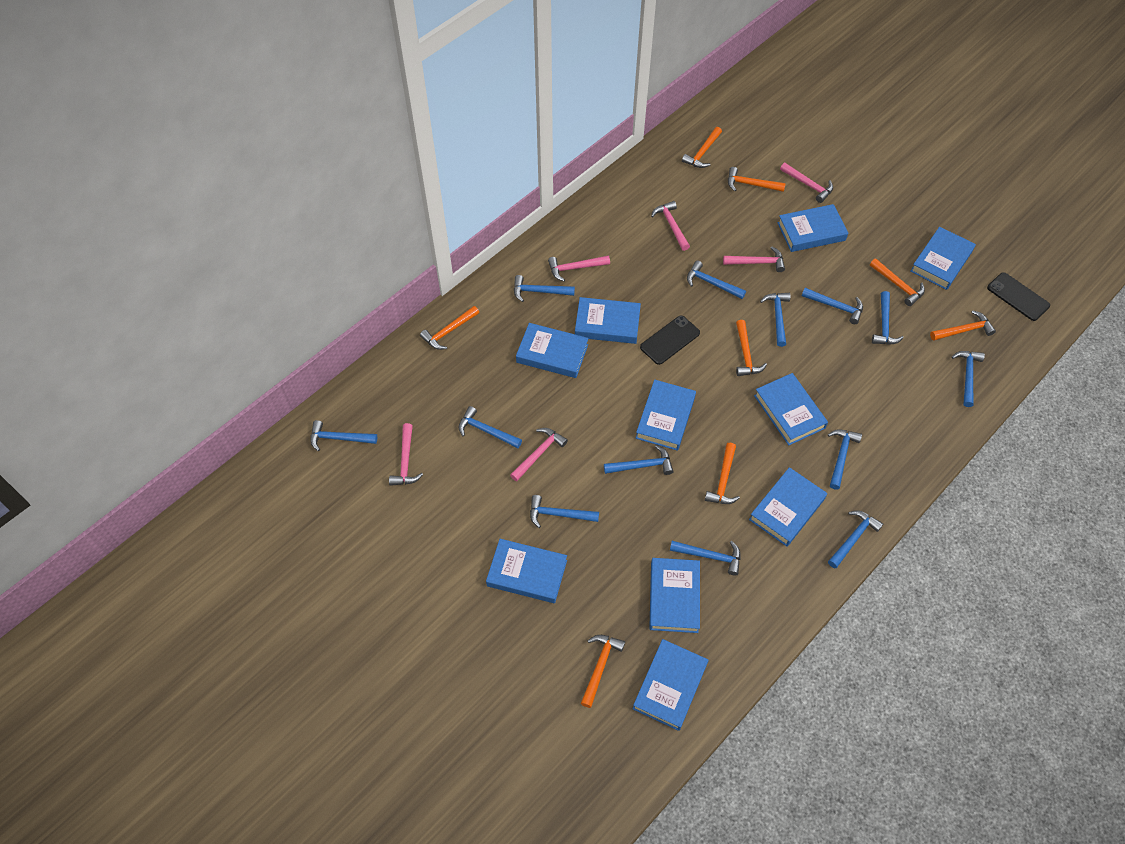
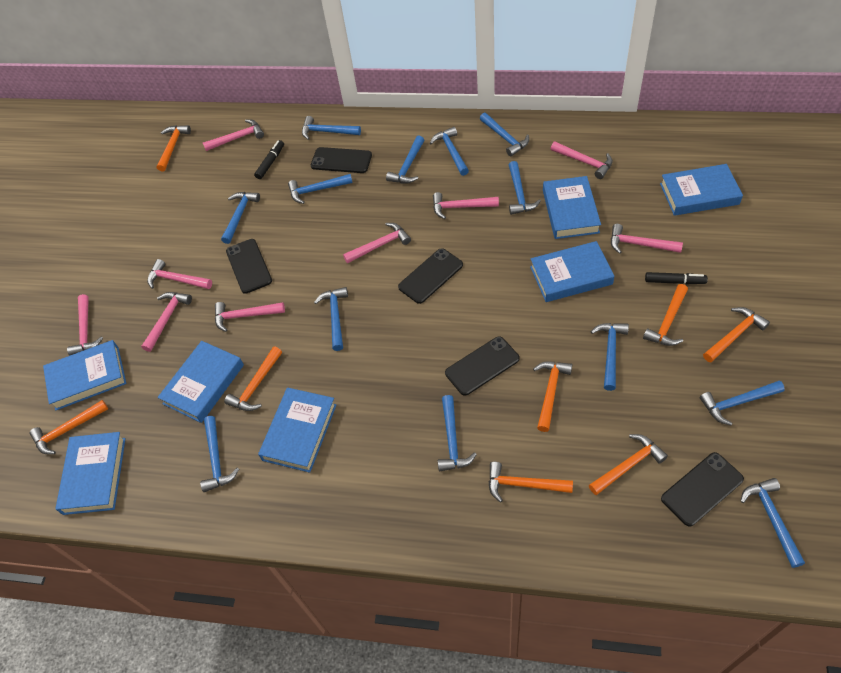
black marker: none = 0 -> [254,140,284,179] [645,272,708,284] = 2
black phone: [640,315,700,365] [987,272,1050,321] = 2 -> [226,239,272,294] [311,147,372,173] [398,248,463,304] [445,336,520,396] [661,452,744,527] = 5
blue book: [486,539,567,603] [516,323,589,378] [575,297,641,344] [633,639,708,731] [636,380,696,451] [649,558,700,633] [749,467,827,547] [754,373,828,445] [777,204,848,252] [910,227,976,290] = 10 -> [43,340,126,410] [55,432,126,515] [158,341,244,423] [258,388,336,473] [530,241,614,302] [543,176,601,239] [660,164,743,216] = 7
pink hammer: [389,423,423,486] [510,428,568,481] [548,255,610,281] [651,201,690,251] [723,247,785,272] [780,163,833,203] = 6 -> [67,294,103,356] [141,292,192,352] [147,259,212,289] [203,119,264,151] [215,302,285,332] [343,223,411,263] [433,192,499,219] [551,141,613,179] [611,224,683,254] = 9

